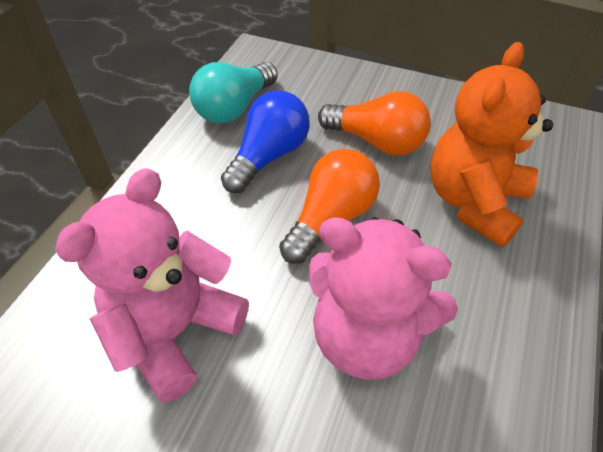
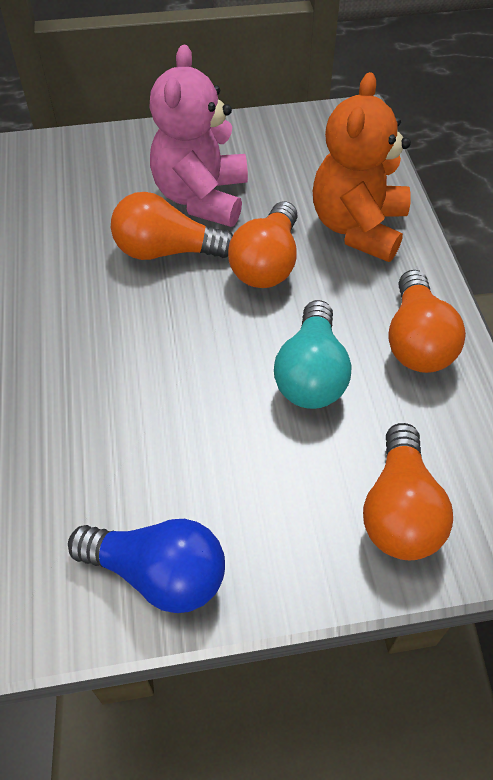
orange light bulb: [279,149,380,264] [318,91,431,156] = 2 -> [111,192,233,260] [228,201,297,288] [363,423,453,560] [388,270,466,373] = 4
pink teddy bear: [55,168,249,403] [309,217,458,380] = 2 -> [149,45,248,227] = 1

